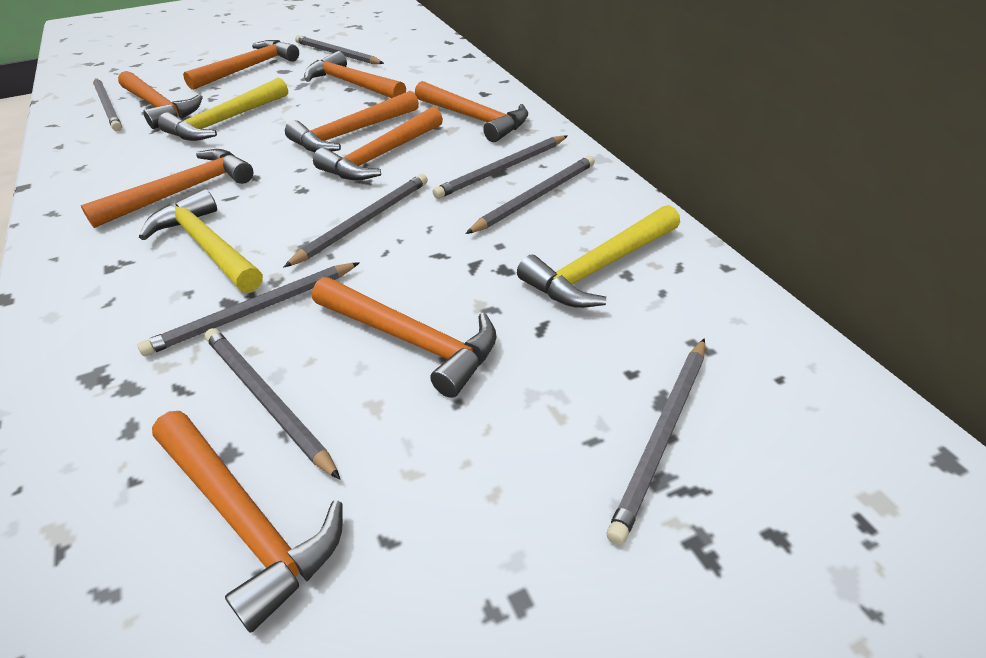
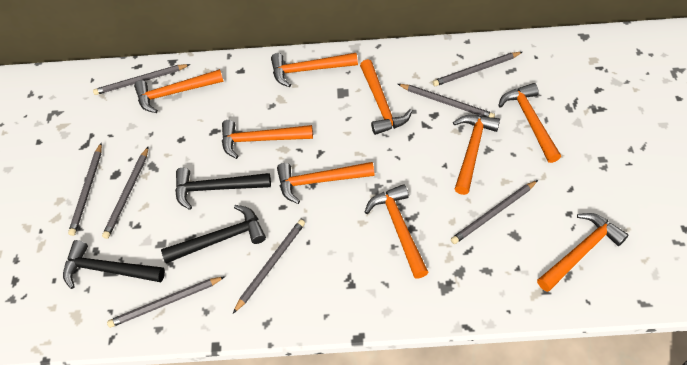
black hammer: none = 0 -> [63,240,165,289] [161,205,266,263] [175,168,271,210] = 3
yellow hammer: [139,189,263,293] [158,78,288,141] [517,205,680,308] = 3 -> none = 0

